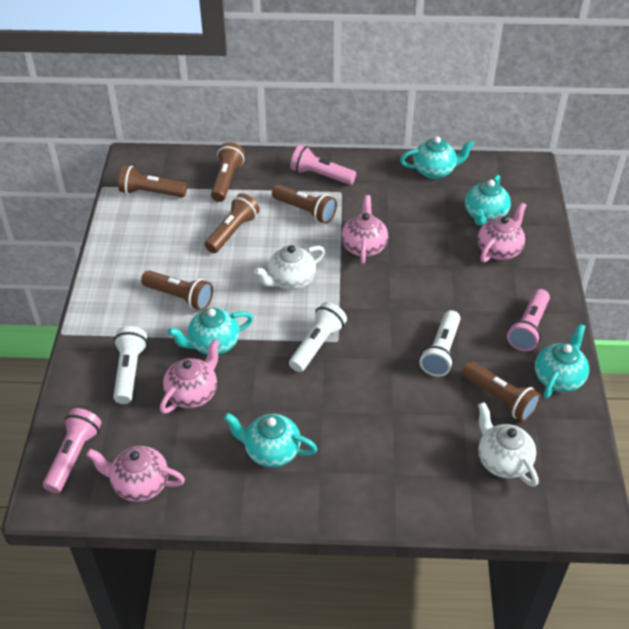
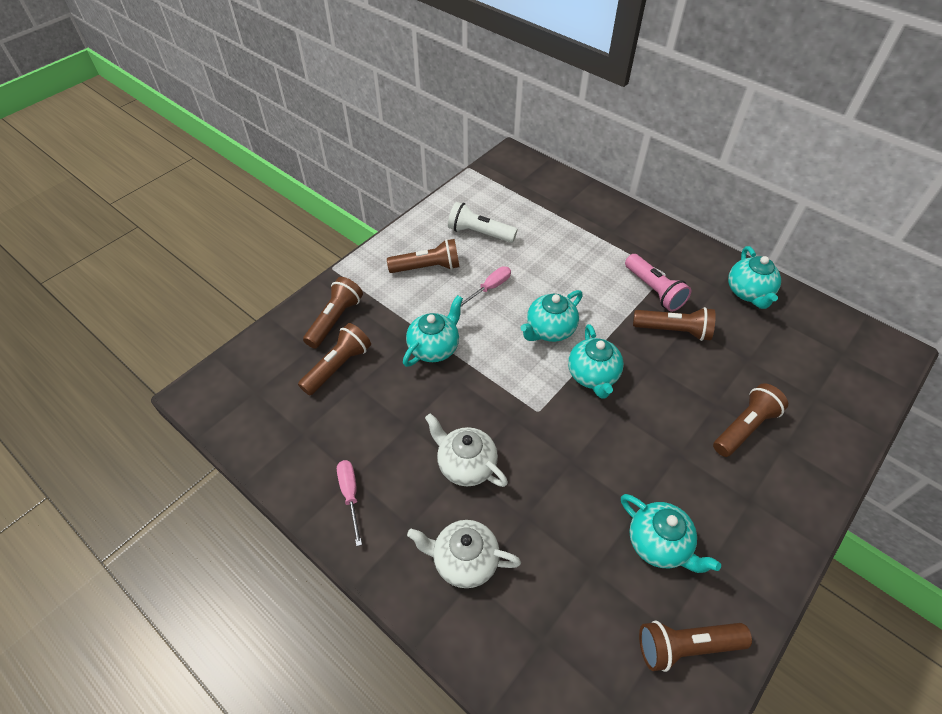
pink flashlight: [43,408,102,493] [290,145,356,185] [507,289,550,351] = 3 -> [625,254,691,312] = 1
pink screwdriver: none = 0 -> [337,460,362,546] [461,266,511,307] = 2
pink teapot: [86,446,185,502] [160,339,220,414] [341,195,388,264] [478,202,526,262] = 4 -> none = 0
white flashlight: [113,326,148,404] [289,302,347,372] [420,310,460,377] = 3 -> [448,202,518,243] = 1

